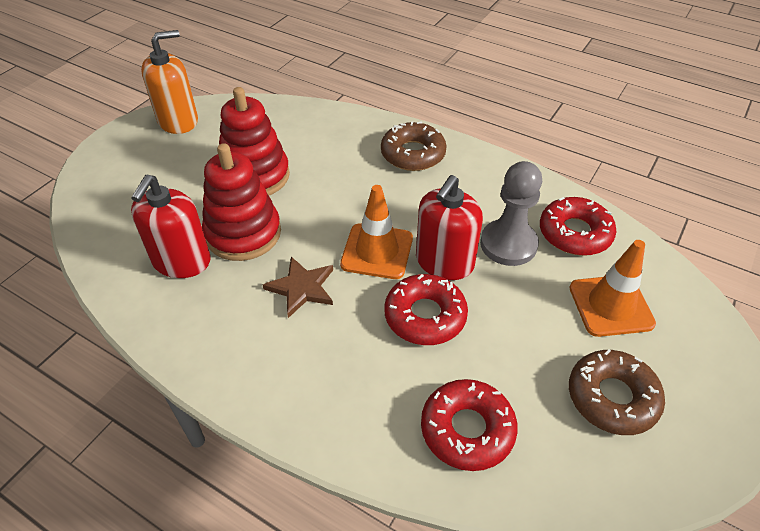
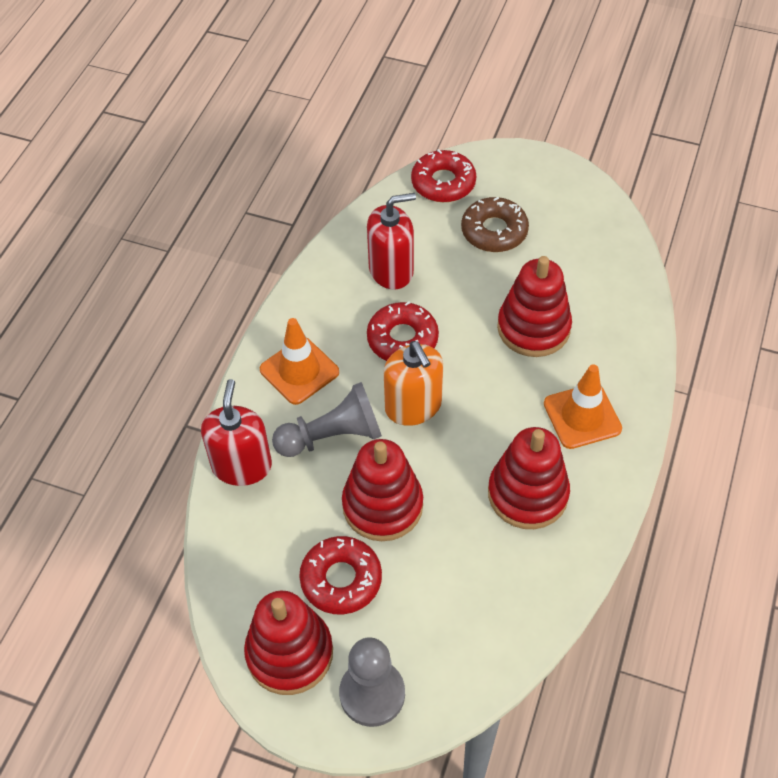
brown donut: [381,121,447,171] [569,349,665,435] = 2 -> [461,197,529,252] = 1
brown star: [263,257,333,318] = 1 -> none = 0
grey pawn: [480,161,542,266] = 1 -> [272,382,382,457] [339,637,405,727] = 2
red stacking toy: [202,143,281,261] [219,87,290,195] = 2 -> [244,591,333,695] [342,439,423,541] [488,427,570,529] [497,256,572,357] = 4

